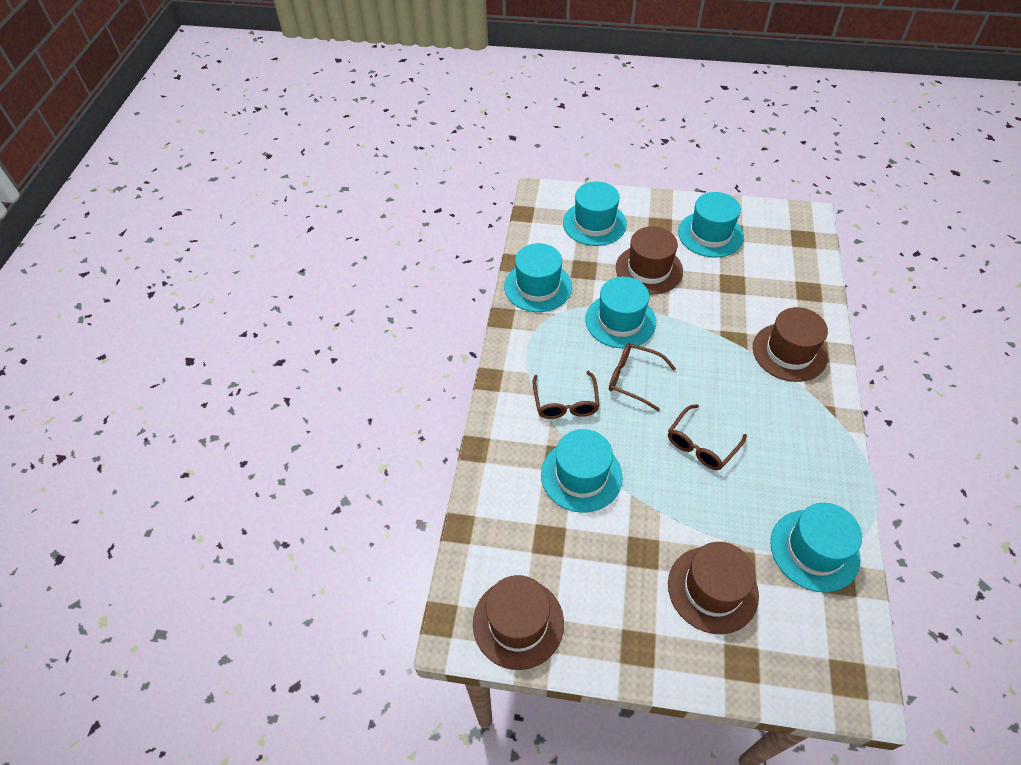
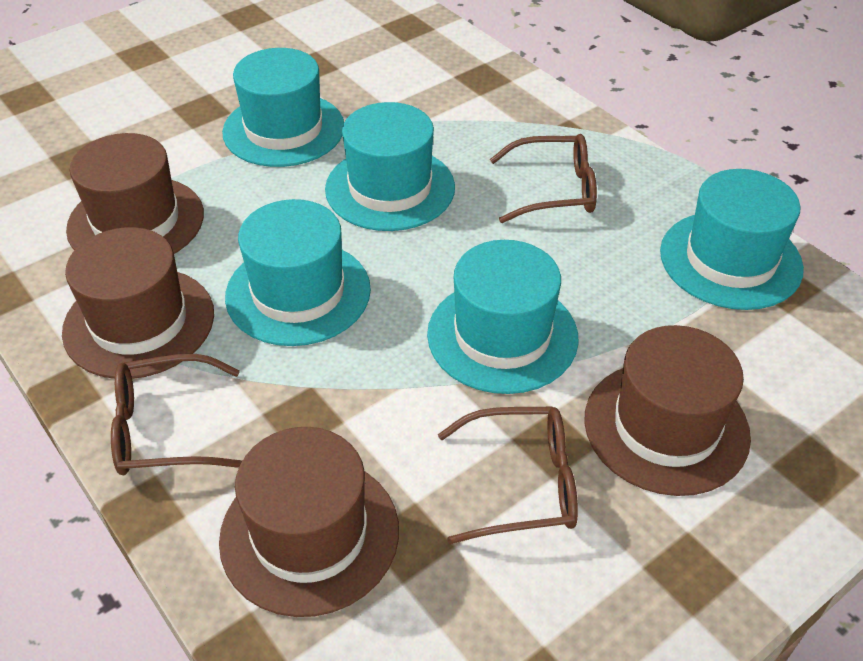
turquoise hat: [504,243,572,312] [541,429,623,513] [563,181,627,246] [585,277,656,348] [678,192,744,257] [770,503,862,593] = 6 -> [222,48,344,167] [225,199,371,346] [325,102,455,231] [427,240,579,394] [660,169,804,310] = 5

